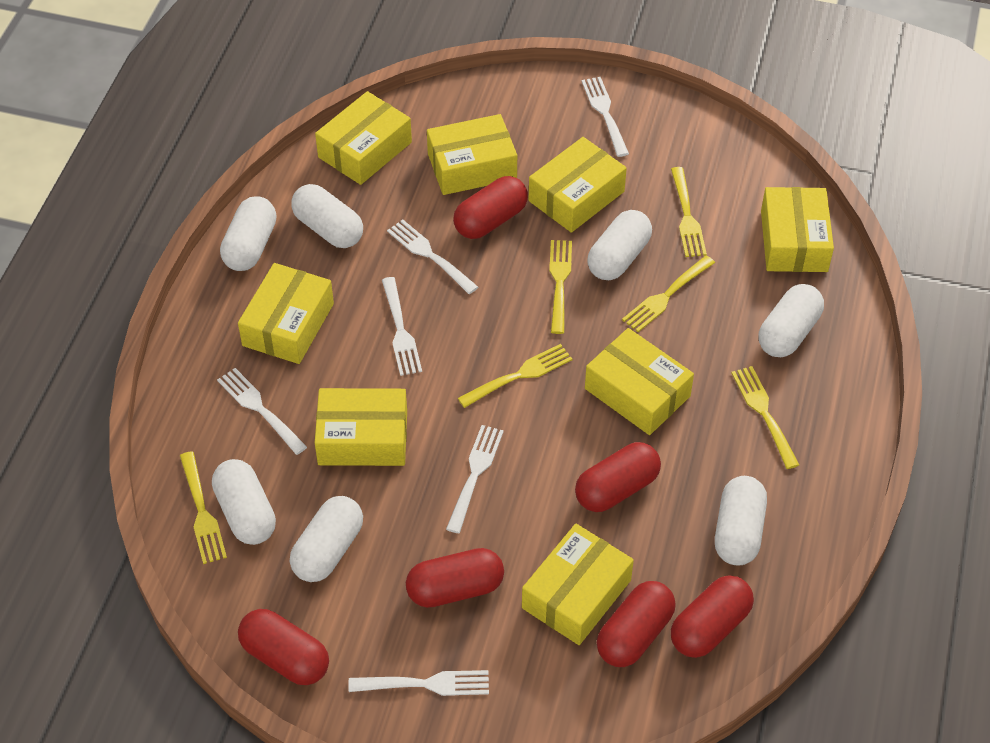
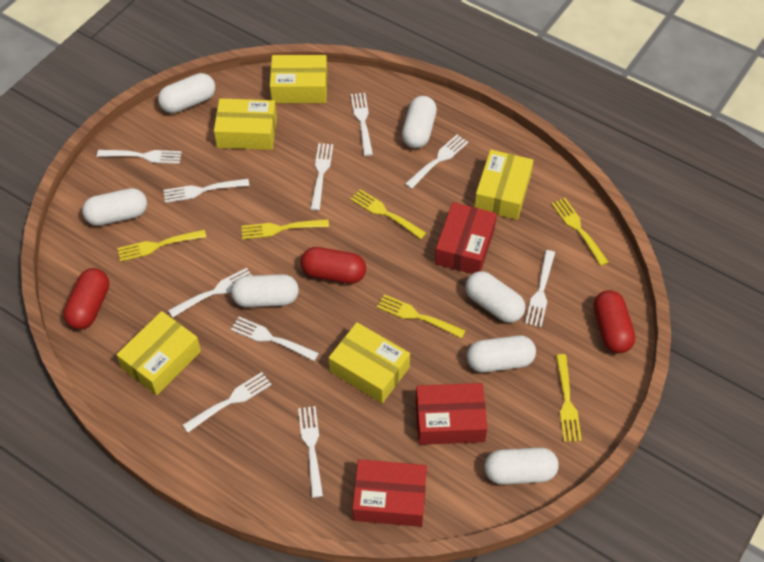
red box: none = 0 -> [352,459,427,527] [416,383,487,445] [435,202,497,274] = 3
red capsule: [238,609,329,685] [406,548,504,608] [453,176,528,239] [575,442,661,512] [597,581,676,667] [671,575,754,658] = 6 -> [63,268,109,330] [301,247,366,284] [593,290,635,353] = 3
white fork: [217,368,307,455] [348,670,489,696] [382,277,422,376] [387,220,478,294] [446,425,504,533] [582,77,629,157] = 6 -> [97,150,182,164] [163,179,250,203] [168,268,252,318] [183,372,272,432] [231,317,319,361] [298,406,323,498] [310,143,333,211] [351,93,373,156] [405,135,468,189] [525,250,555,327] = 10
yellow box: [238,263,334,364] [315,91,412,185] [315,388,407,466] [427,114,517,195] [522,524,634,645] [529,137,627,233] [585,328,694,435] [761,187,834,272] = 8 -> [116,311,201,395] [214,98,277,150] [270,55,328,103] [329,322,410,403] [474,150,534,220] = 5

